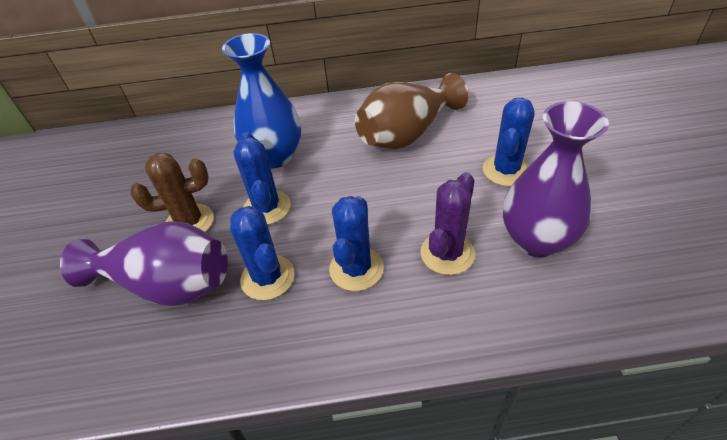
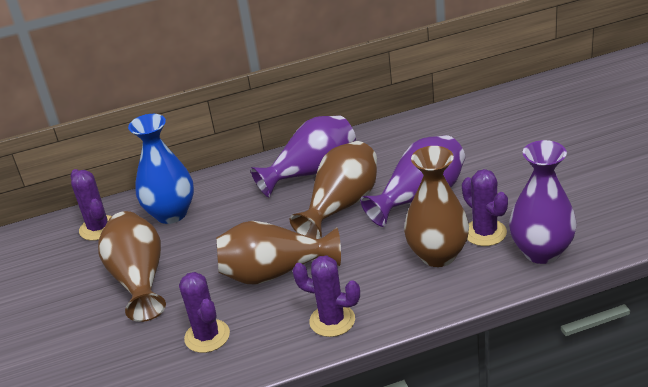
blue cactus: [230,206,295,300] [233,132,291,225] [329,196,384,291] [483,98,535,186] = 4 -> none = 0
brown cactus: [130,153,214,232] = 1 -> none = 0
brown vase: [355,73,469,149] = 1 -> [98,211,166,322] [216,221,341,285] [290,141,377,239] [404,146,469,267] = 4
purple cactus: [421,172,475,275] = 1 -> [70,169,112,241] [179,272,230,353] [292,255,360,337] [462,169,508,246] = 4
purple vase: [60,221,228,306] [503,101,609,257] = 2 -> [250,116,356,197] [360,135,465,227] [509,140,577,264] = 3

